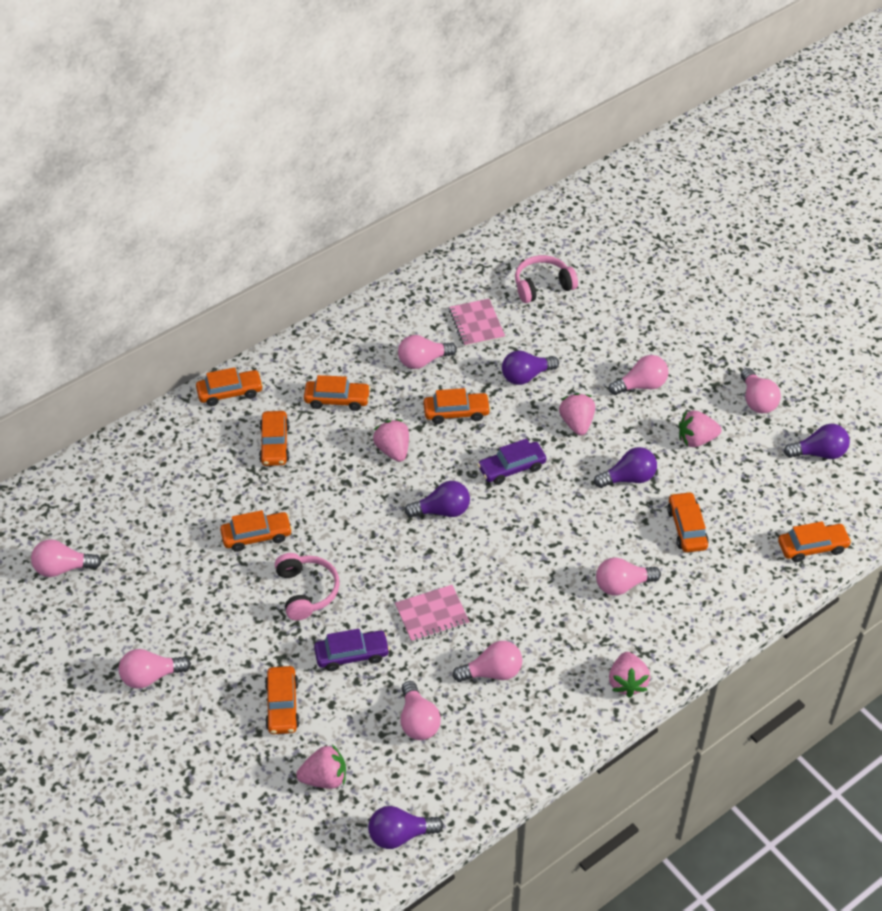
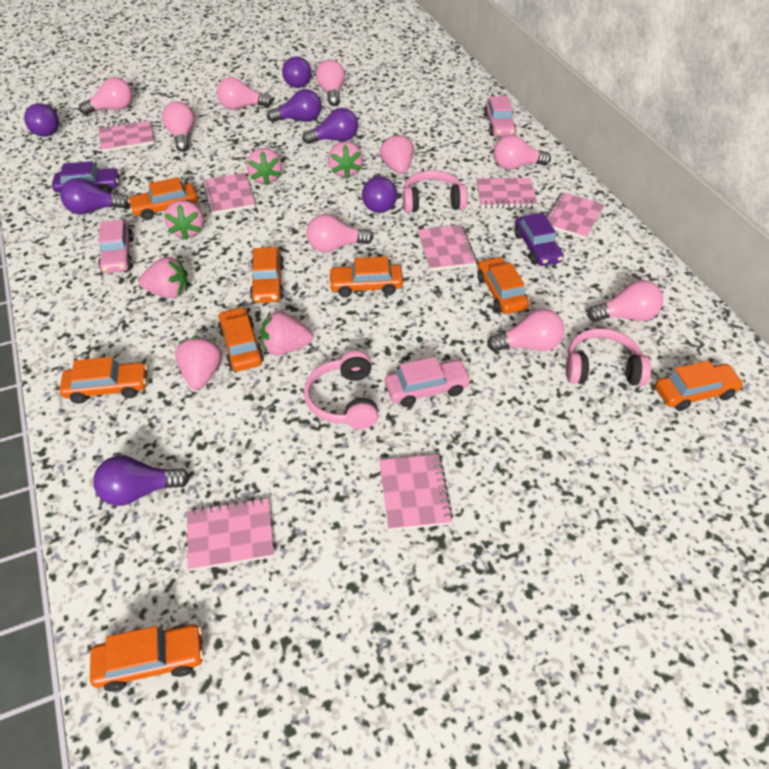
pink car: none = 0 -> [98,219,134,273] [385,357,472,407] [483,96,516,137] = 3
pink headphones: [275,553,340,620] [515,255,578,303] = 2 -> [304,351,379,429] [403,170,468,213] [566,328,651,386] = 3
pink notebook: [395,585,470,642] [449,299,505,347] = 2 -> [99,120,154,152] [187,498,274,571] [202,172,255,215] [379,454,453,531] [418,225,477,271] [476,178,537,208] [546,192,604,239] = 7
pink strawberry: [296,745,346,789] [373,420,409,462] [559,393,595,436] [609,652,650,698] [679,411,722,447] = 5 -> [139,257,188,298] [164,200,204,240] [175,336,222,390] [246,148,282,185] [260,311,313,355] [328,142,363,179] [380,133,414,174] = 7
purple light bulb: [368,806,444,849] [405,481,470,517] [502,350,559,385] [594,447,657,488] [784,424,850,459] = 5 -> [24,103,59,137] [60,178,129,215] [93,455,190,506] [267,89,321,122] [282,56,311,88] [302,108,358,144] [362,173,397,213] = 7

